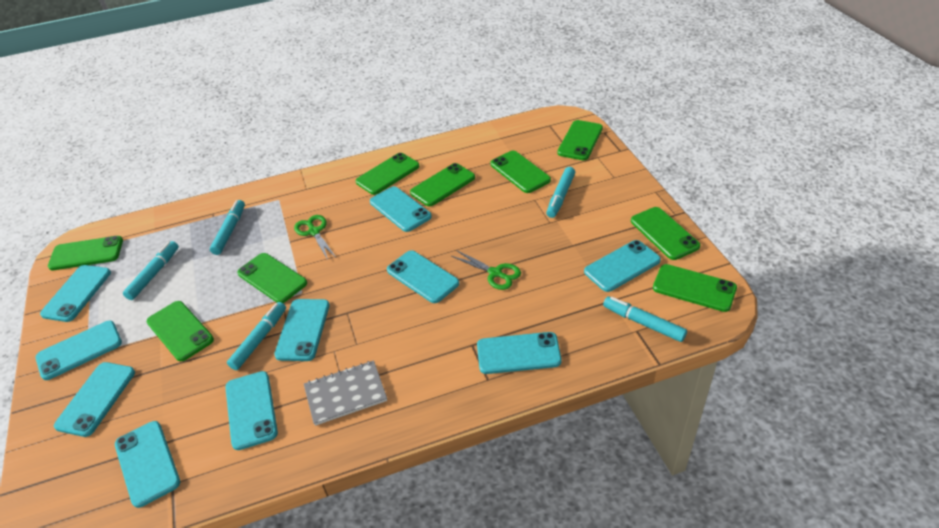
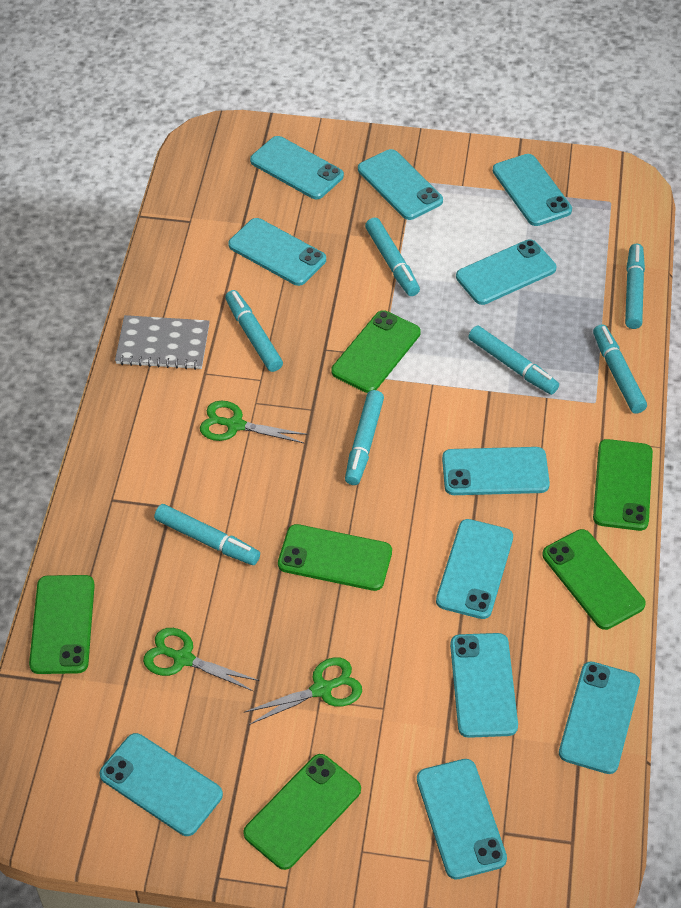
green phone: [48,236,123,270] [147,301,214,361] [237,253,307,303] [356,153,420,195] [410,163,475,206] [491,151,551,193] [557,120,603,160] [631,207,700,260] [653,264,737,312] = 9 -> [29,575,95,674] [243,754,361,870] [278,524,392,591] [331,310,421,393] [542,529,646,630] [593,439,653,531] = 6
green scissors: [294,215,335,260] [451,250,521,290] = 2 -> [143,628,259,692] [200,401,308,443] [245,657,362,725] = 3
turquoise marker: [123,241,179,300] [210,200,245,255] [227,302,286,370] [546,167,575,218] [603,296,687,342] = 5 -> [154,504,260,565] [225,290,283,372] [345,390,384,485] [365,218,420,296] [468,325,559,395] [593,324,647,414] [625,244,645,329] = 7
turquoise phone: [35,321,122,380] [40,265,111,322] [54,362,135,437] [115,421,180,508] [225,371,278,450] [274,299,330,361] [370,186,432,232] [387,250,459,303] [477,332,562,374] [584,240,661,292] = 10 -> [100,733,223,836] [228,218,326,286] [250,136,344,199] [358,149,443,220] [417,759,507,879] [436,519,513,619] [442,447,550,495] [450,633,518,738] [456,239,556,305] [493,154,572,226] [559,661,640,774] = 11

